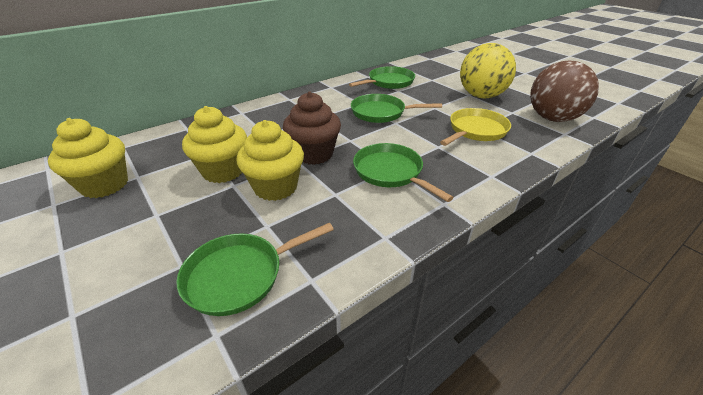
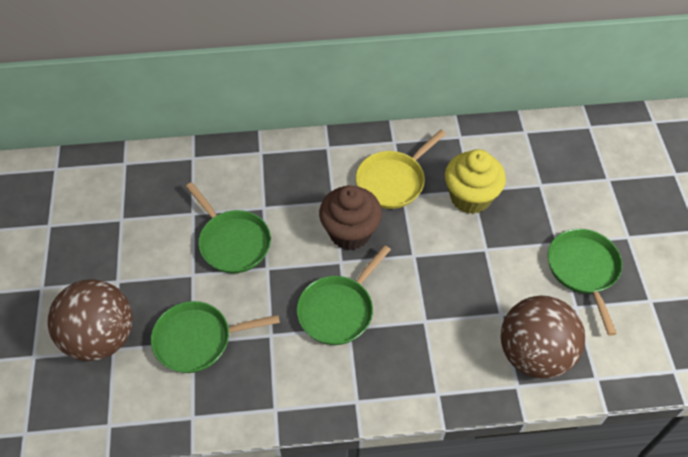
brown ball: [530,60,599,122] = 1 -> [48,279,133,361] [500,295,585,379] = 2
yellow ball: [460,43,516,99] = 1 -> none = 0
yellow cupcake: [48,118,128,198] [182,106,247,183] [237,120,304,201] = 3 -> [445,149,506,214] = 1

